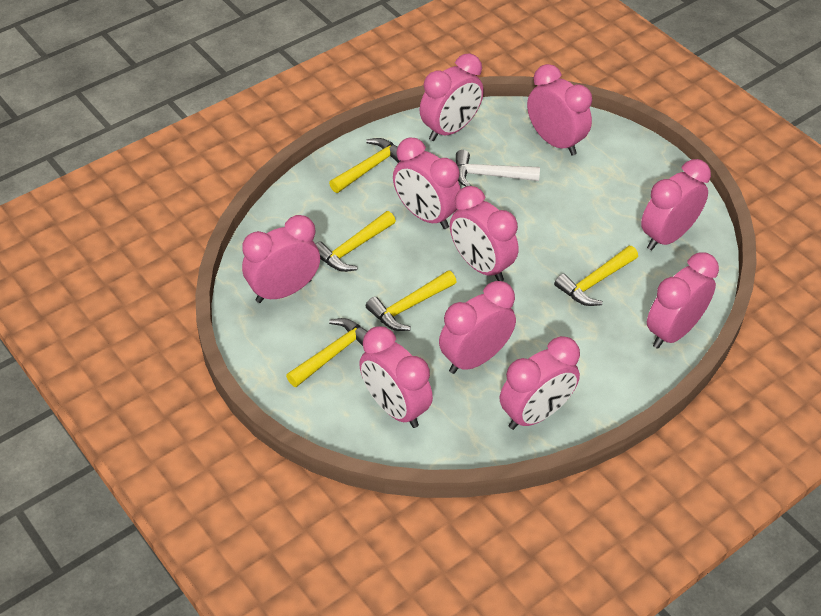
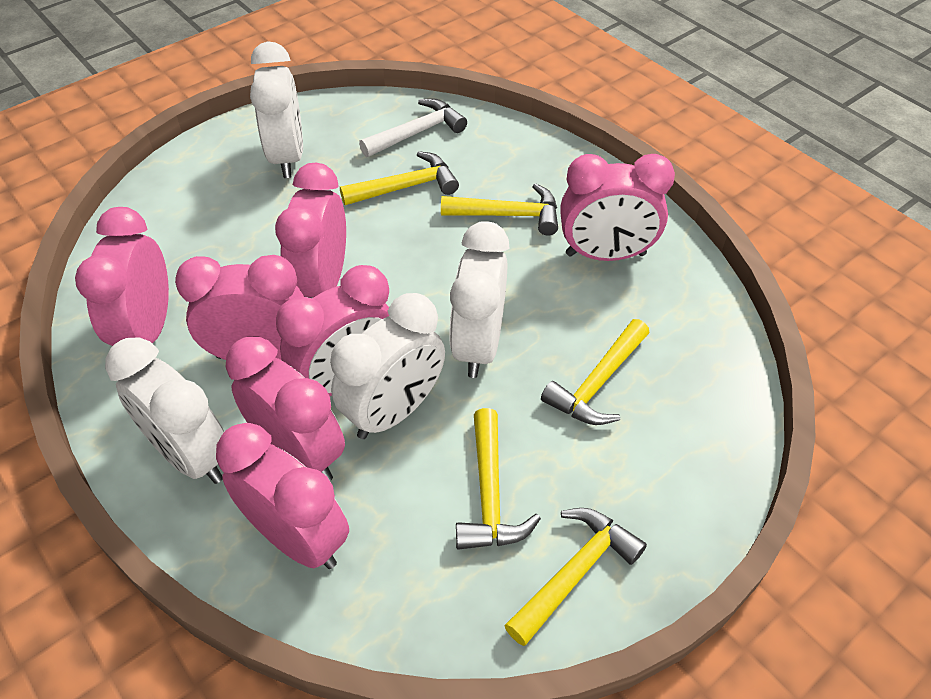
pink clock: [242,215,320,303] [359,326,433,428] [393,137,461,229] [420,53,484,141] [439,281,516,374] [450,186,519,281] [500,336,580,430] [527,64,592,155] [641,159,711,250] [647,252,719,349] = 10 -> [75,207,169,346] [175,255,304,360] [216,423,349,569] [226,337,345,481] [275,163,346,298] [276,265,389,396] [560,154,675,261] = 7
white clock: none = 0 -> [105,338,224,484] [250,42,303,178] [330,293,445,439] [449,221,509,378] = 4

